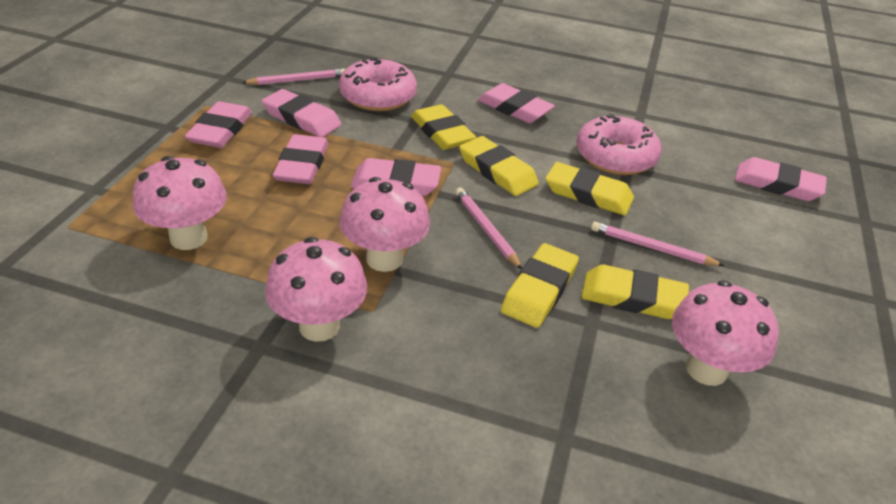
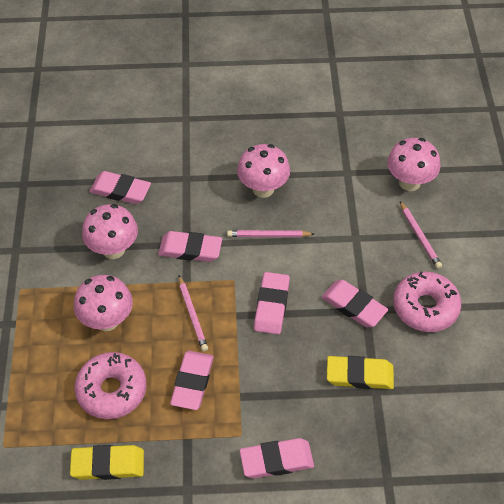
yellow eraser: [411,104,476,150] [459,136,539,196] [501,243,579,328] [546,162,634,215] [581,265,689,319] = 5 -> [70,445,144,480] [327,356,394,389] = 2

